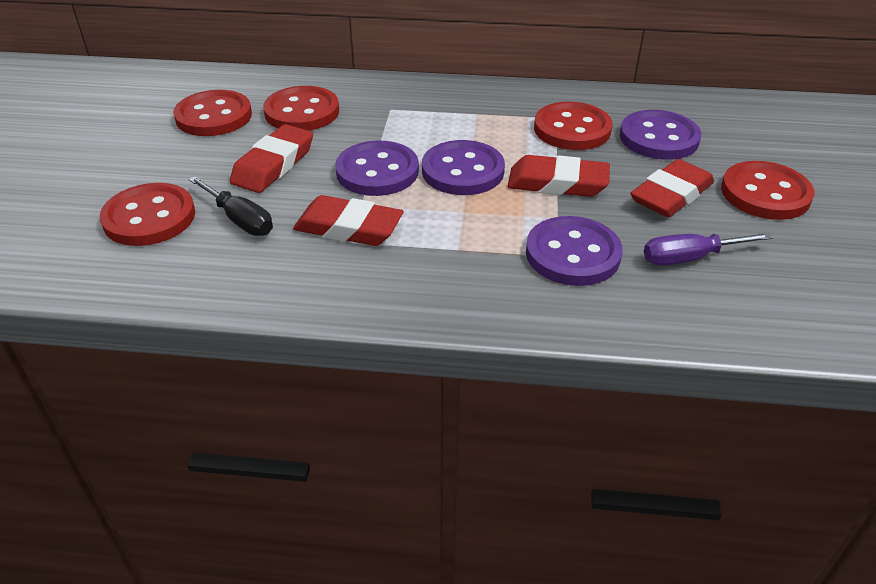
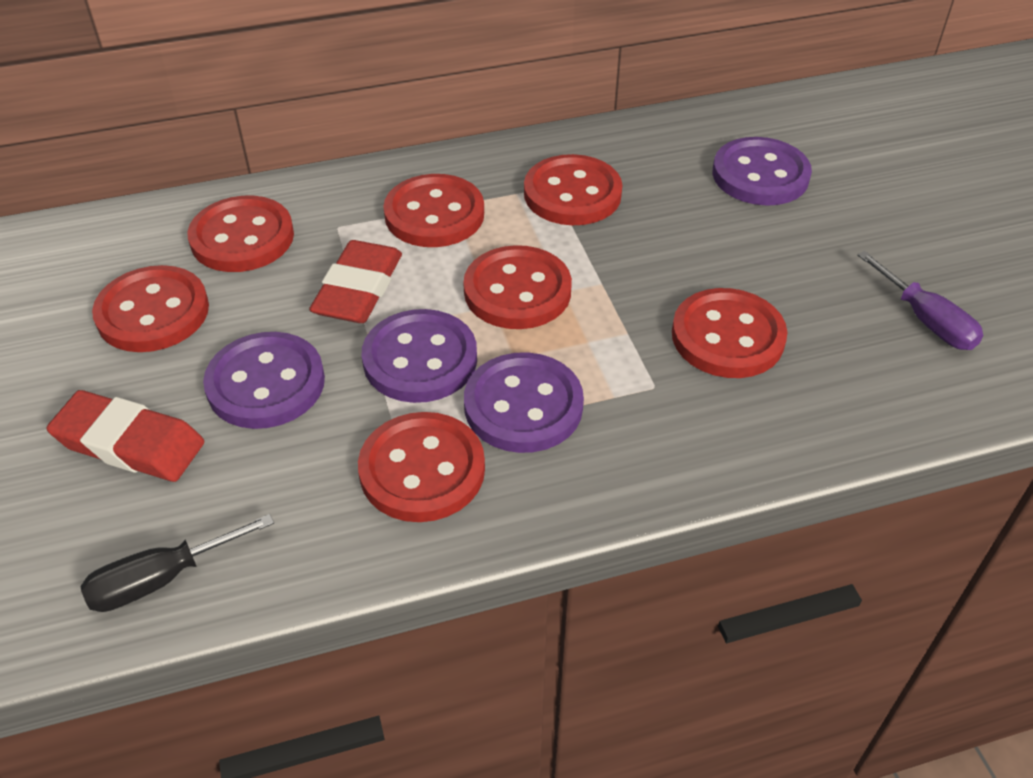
red button: [100,183,195,246] [173,90,252,136] [263,86,339,131] [534,102,613,150] [721,161,815,220] = 5 -> [92,265,209,352] [187,196,294,272] [358,412,485,522] [383,174,484,247] [463,245,572,329] [524,154,622,225] [672,288,787,378] = 7
red eraser: [230,124,313,193] [293,195,403,246] [508,155,610,197] [630,159,714,217] = 4 -> [46,390,204,482] [309,240,402,323] = 2

